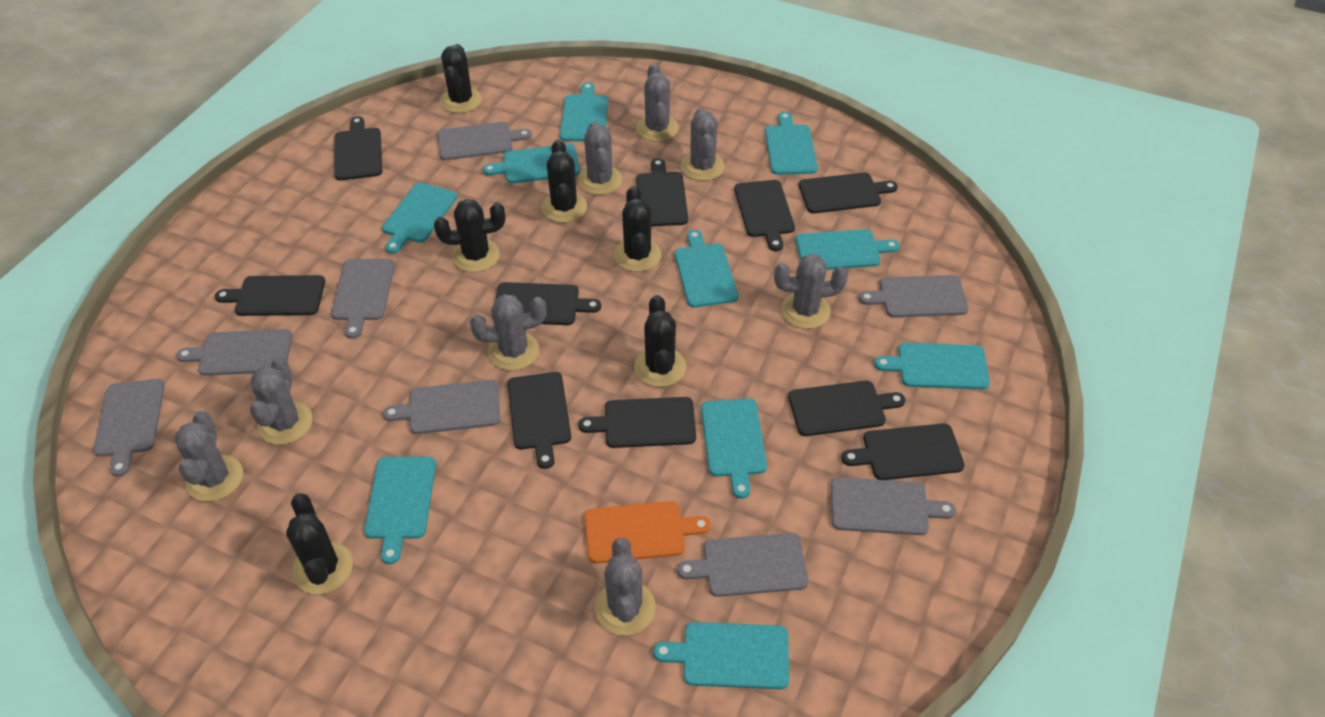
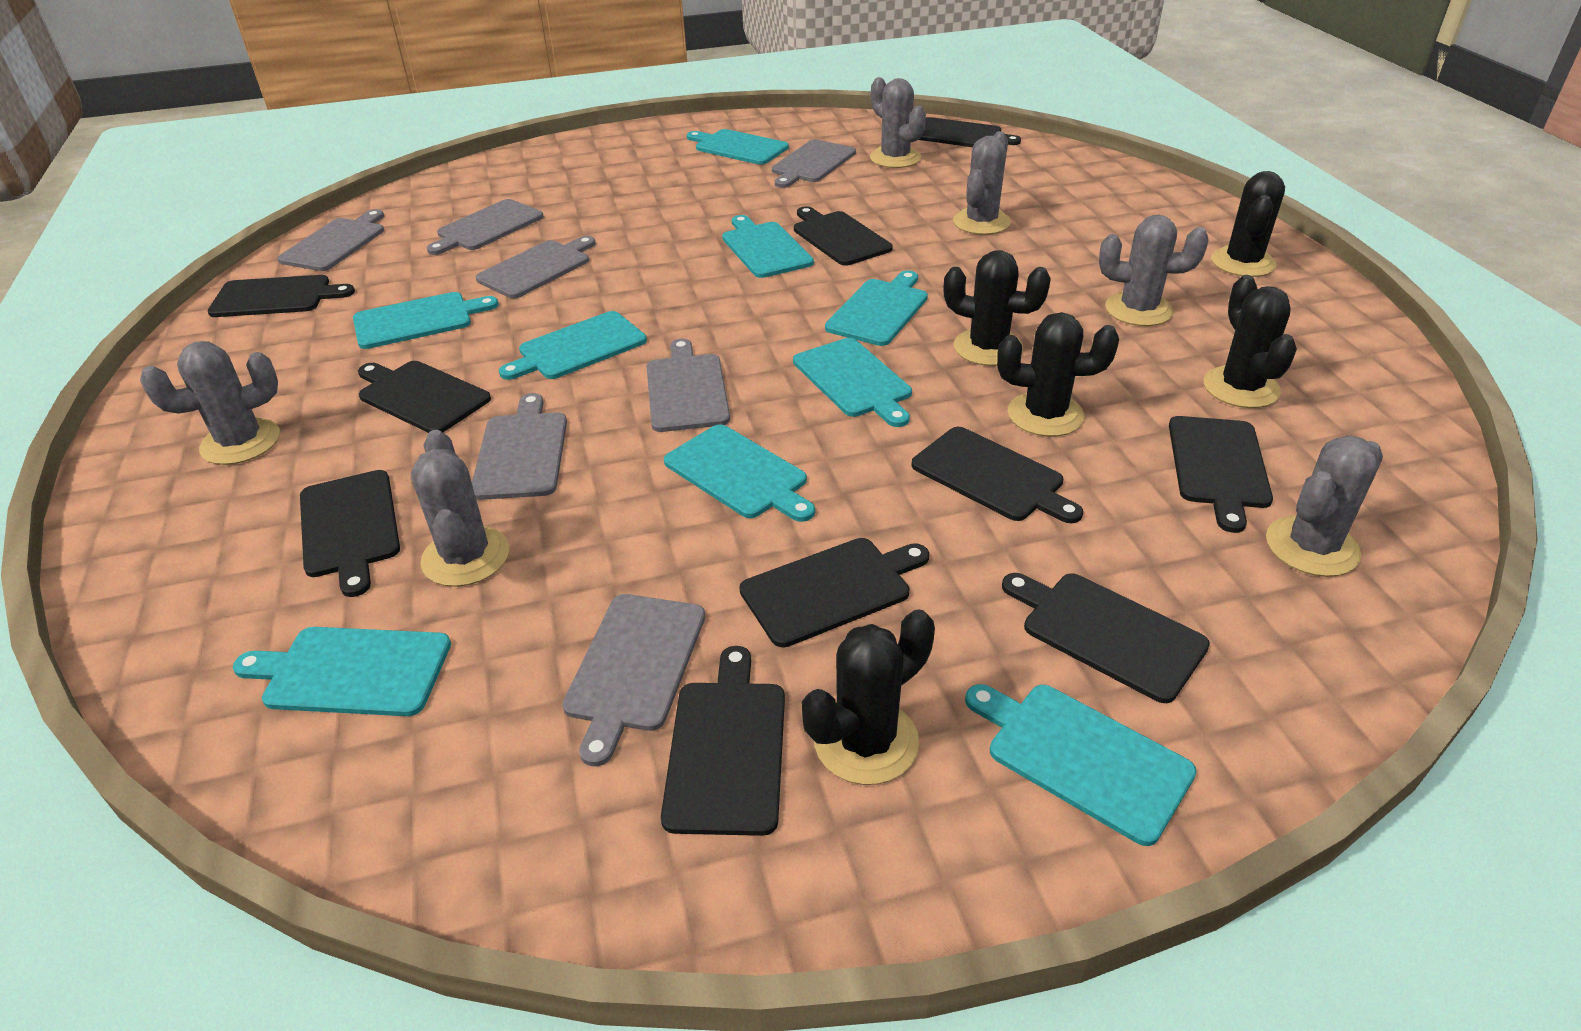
black cactus: [286,493,353,594] [434,199,505,272] [440,44,482,113] [541,140,587,223] [614,186,661,272] [634,295,686,387] = 6 -> [802,609,935,785] [944,250,1051,366] [997,312,1119,437] [1203,275,1297,408] [1211,171,1285,277] = 5
grey cactus: [174,411,243,502] [250,357,313,445] [470,294,547,371] [578,121,622,195] [595,538,656,636] [636,63,679,142] [681,108,725,181] [774,254,848,329] = 8 -> [140,341,280,465] [411,430,509,587] [870,77,926,168] [953,131,1011,235] [1099,215,1209,326] [1266,435,1383,577] = 6
grey cutting board: [94,379,165,477] [176,329,292,376] [331,259,395,339] [383,380,500,434] [437,122,532,160] [677,533,808,597] [831,477,956,535] [859,275,968,317] = 8 -> [277,209,384,271] [427,199,544,255] [472,393,567,500] [475,236,596,298] [562,594,705,766] [647,339,730,432] [772,139,856,188] = 7
orange cutting board: [585,501,711,564] = 1 -> none = 0
turquoise cutting board: [364,457,436,564] [382,182,457,254] [483,144,580,183] [560,82,608,141] [653,622,789,689] [675,230,738,308] [701,398,767,499] [765,112,818,175] [795,229,900,270] [874,343,990,389] = 10 -> [233,627,451,716] [353,292,498,349] [499,311,647,380] [664,424,815,522] [687,129,789,165] [722,215,814,278] [793,338,912,427] [825,270,928,346] [965,684,1197,846] = 9

